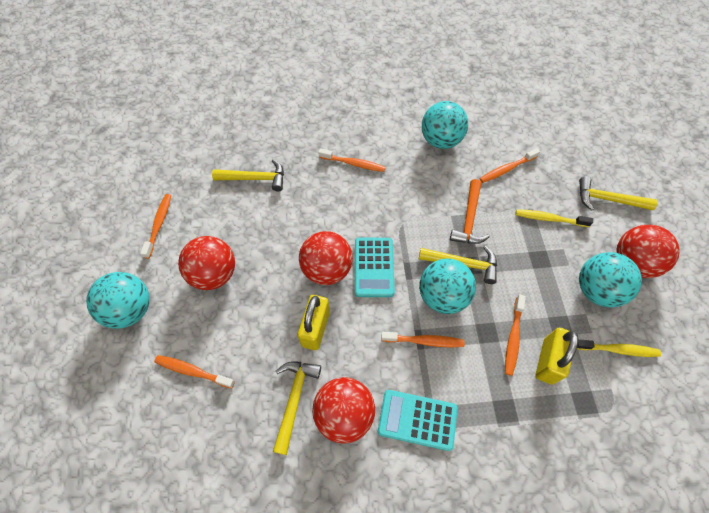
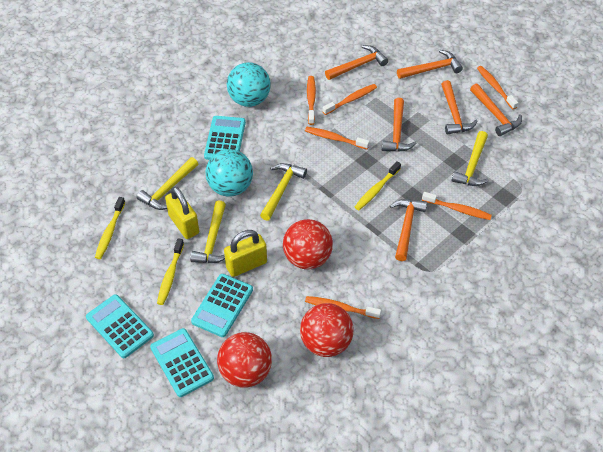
orange hammer: [450,179,490,244] = 1 -> [325,45,388,80] [382,98,417,152] [390,199,427,261] [397,50,463,79] [441,80,478,134] [470,83,522,136] = 6
red ball: [178,236,235,290] [299,231,353,285] [312,377,375,444] [616,225,680,278] = 4 -> [217,332,272,388] [283,219,333,269] [300,303,354,357] = 3
turquoise ball: [86,272,150,329] [419,259,476,314] [422,101,468,149] [579,252,642,308] = 4 -> [205,149,253,197] [227,62,271,107] = 2
turquoise calculator: [355,238,395,297] [378,390,458,451] = 2 -> [86,294,154,358] [150,328,214,397] [191,274,253,337] [204,116,246,160] = 4
yellow toothbrush: [516,209,593,227] [577,339,661,357] = 2 -> [95,197,125,259] [157,238,184,305] [355,161,401,210] = 3

